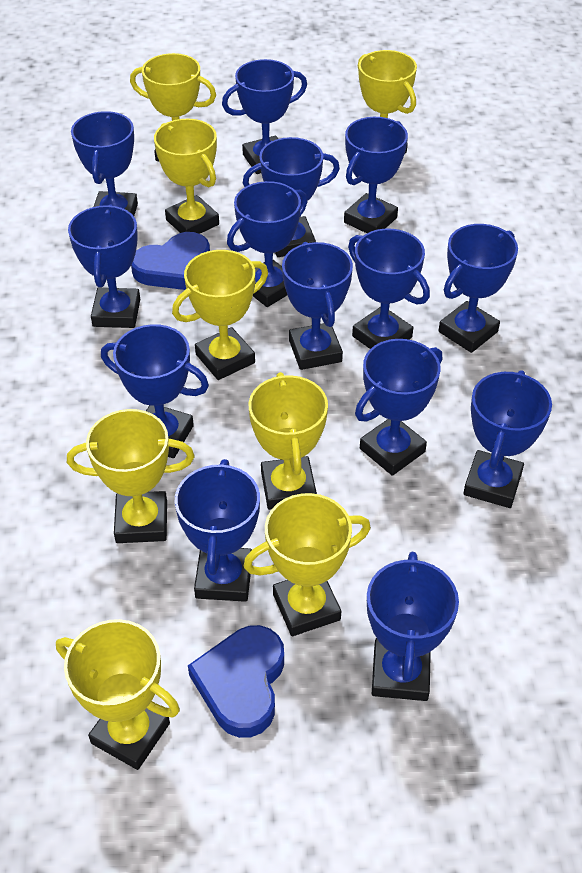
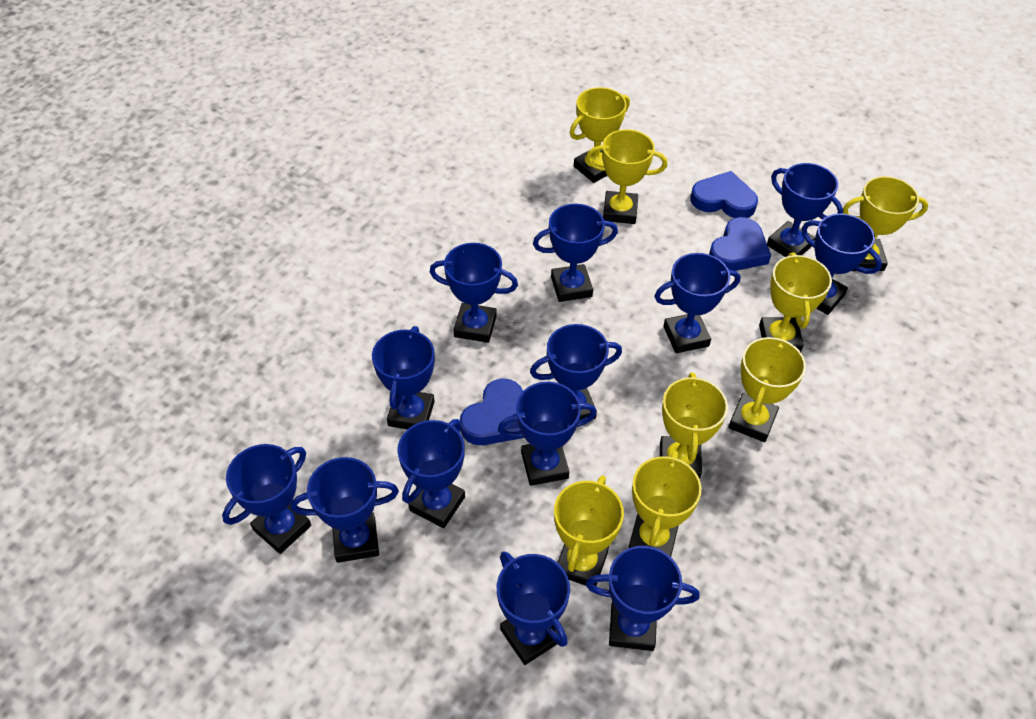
blue heart: [131,232,210,290] [188,625,284,738] = 2 -> [460,379,524,445] [691,171,758,218] [709,217,771,271] = 3
blue trophy: [68,205,140,328] [71,111,138,216] [101,324,209,458] [175,459,260,602] [222,59,307,174] [227,181,308,307] [243,137,340,257] [282,242,353,370] [344,117,408,233] [348,229,430,349] [355,339,442,476] [367,552,459,701] [439,224,518,353] [463,370,552,508] = 14 -> [222,444,311,554] [291,457,399,563] [372,326,435,429] [397,419,465,528] [430,243,518,343] [497,551,570,665] [498,382,597,486] [530,324,622,420] [533,204,618,302] [586,546,700,651] [654,253,740,353] [767,163,843,257] [802,214,882,315] = 13

